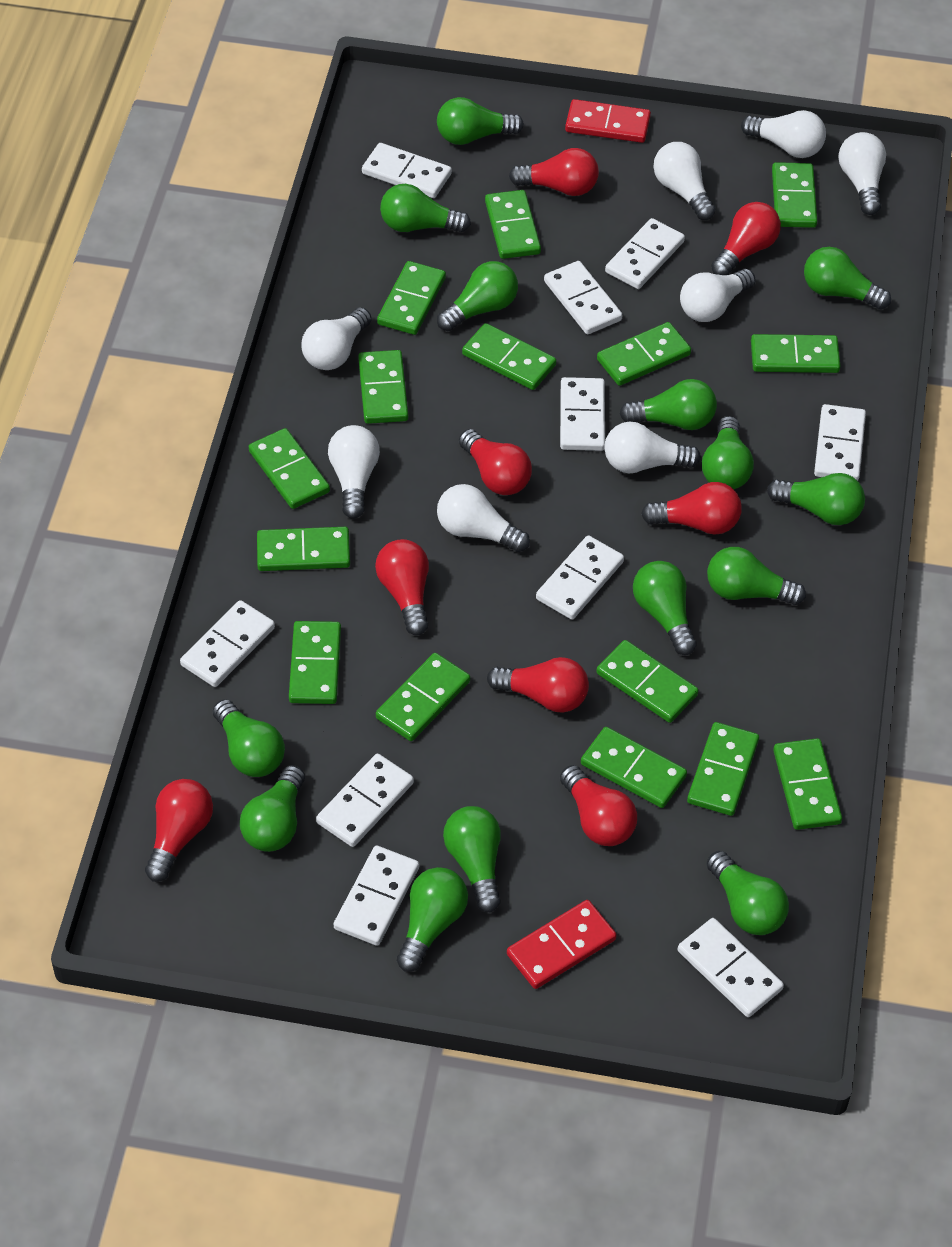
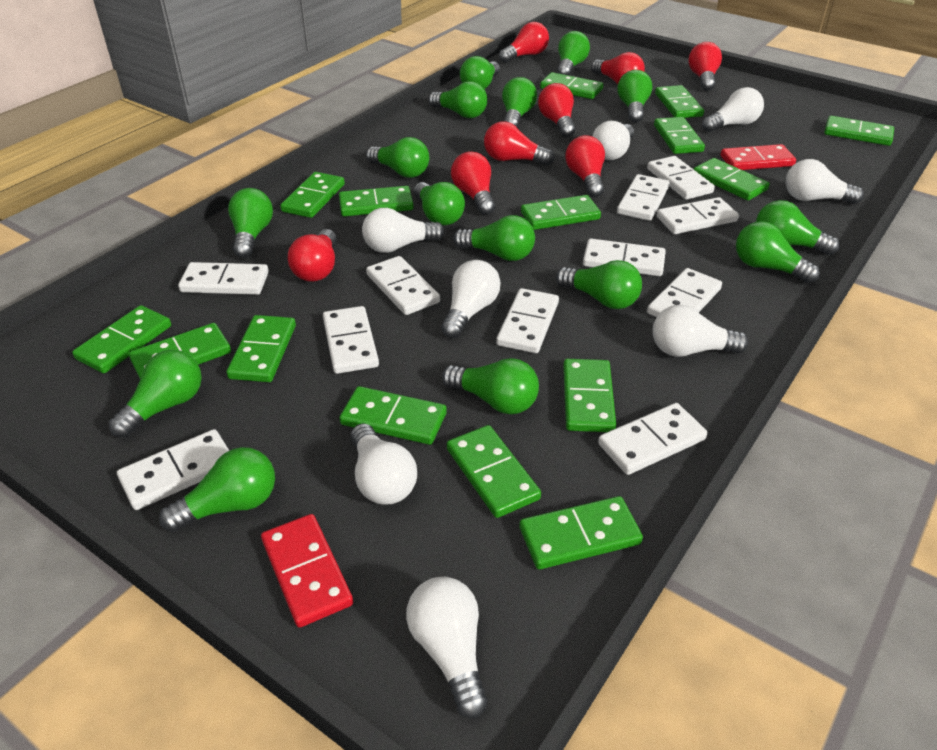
green light bulb: [213,699,285,777] [240,765,305,852] [380,184,471,233] [397,867,468,972] [437,97,524,145] [437,261,518,331] [443,806,501,912] [619,379,717,430] [633,561,697,655] [702,416,754,489] [706,851,789,935] [707,547,806,605] [767,473,865,525] [804,247,891,310] = 14 -> [109,350,202,438] [159,447,275,532] [228,188,273,258] [366,137,429,178] [414,182,465,226] [429,81,488,118] [442,358,539,414] [453,215,535,261] [460,56,500,89] [502,77,537,128] [556,260,642,309] [557,31,590,75] [617,70,652,123] [736,221,820,283] [756,200,840,255] = 15
white domino: [180,600,275,687] [316,754,414,847] [334,845,419,946] [362,143,452,198] [536,535,624,620] [544,261,622,334] [560,377,605,451] [605,218,685,289] [678,918,784,1017] [814,404,866,481] = 10 -> [117,429,229,510] [178,262,269,295] [323,306,379,374] [366,256,440,315] [496,288,559,353] [583,238,666,276] [598,403,708,475] [617,174,670,221] [647,156,715,200] [647,268,722,317] [657,197,739,234] = 11

